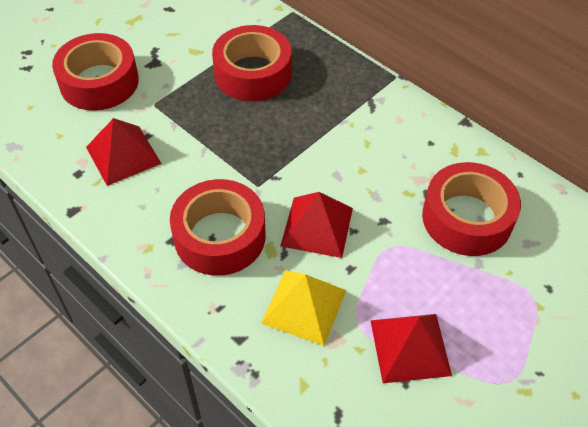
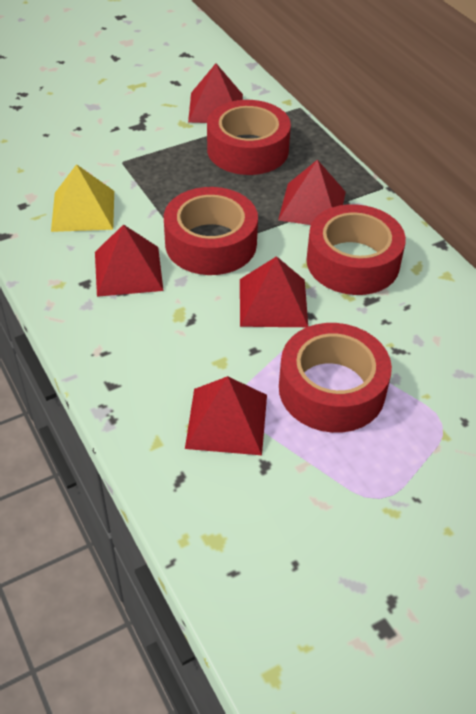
red pyramid: [86,118,162,186] [281,192,353,258] [370,314,452,383] = 3 -> [95,224,164,297] [185,376,267,455] [188,63,243,123] [240,256,308,327] [278,160,346,225] = 5

